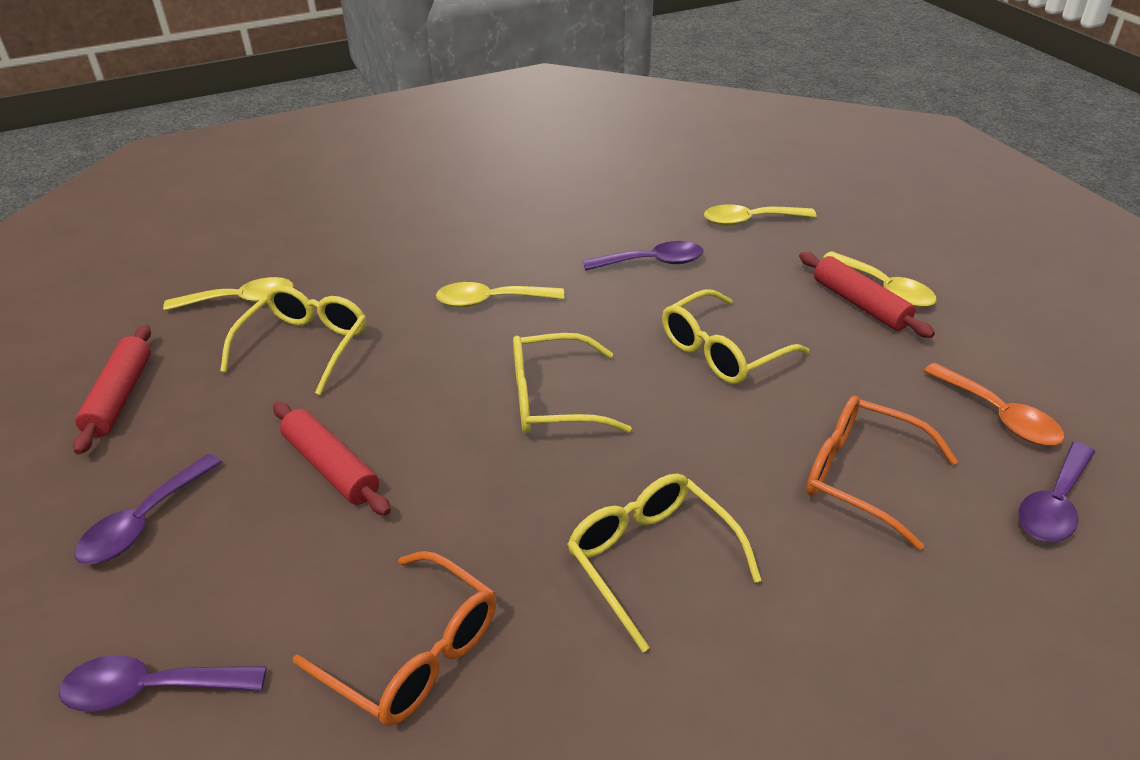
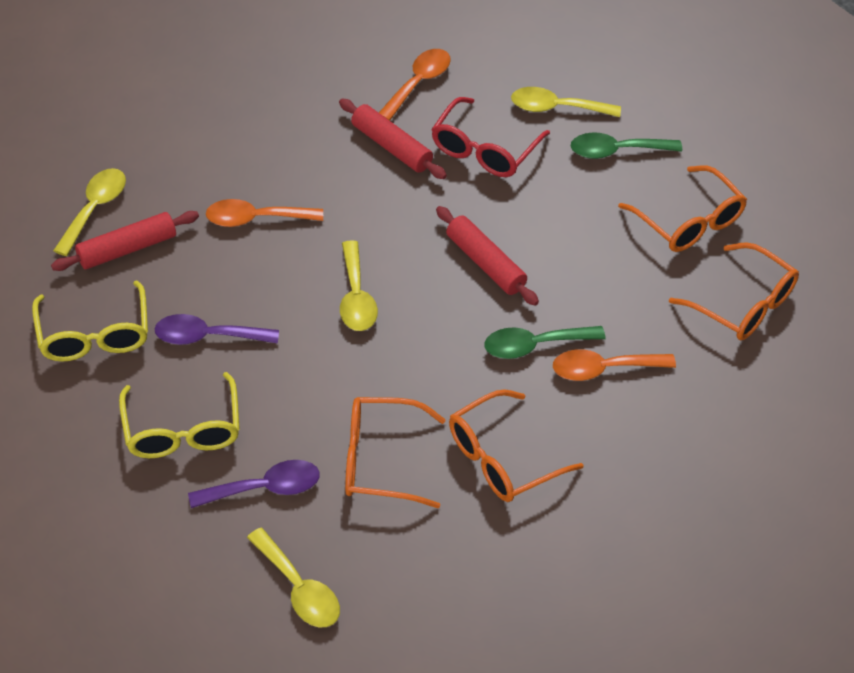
green spoon: none = 0 -> [484,326,606,359] [571,132,682,159] = 2
orange glasses: [293,551,496,726] [806,396,958,550] = 2 -> [345,397,446,508] [449,389,584,502] [618,165,747,252] [669,242,799,340] = 4
orange spoon: [924,363,1065,445] = 1 -> [206,199,323,227] [379,49,451,121] [553,349,676,381] = 3
purple spoon: [59,655,267,712] [75,454,222,565] [583,241,703,271] [1018,442,1095,542] = 4 -> [154,314,279,345] [188,460,320,508] = 2
red glasses: none = 0 -> [431,97,550,177] = 1
yellow glasses: [220,285,366,395] [513,333,632,433] [567,473,762,652] [662,289,809,384] = 4 -> [32,281,148,362] [119,372,240,458] = 2

